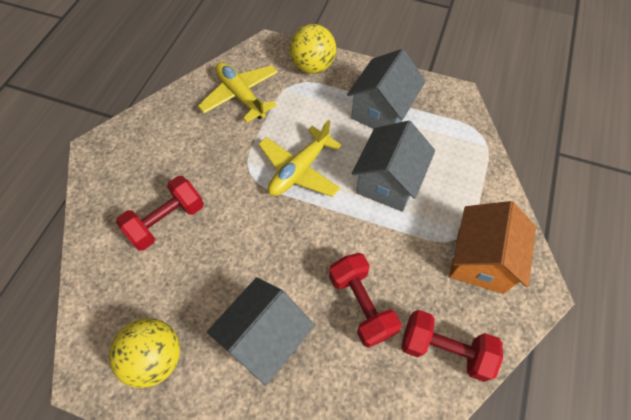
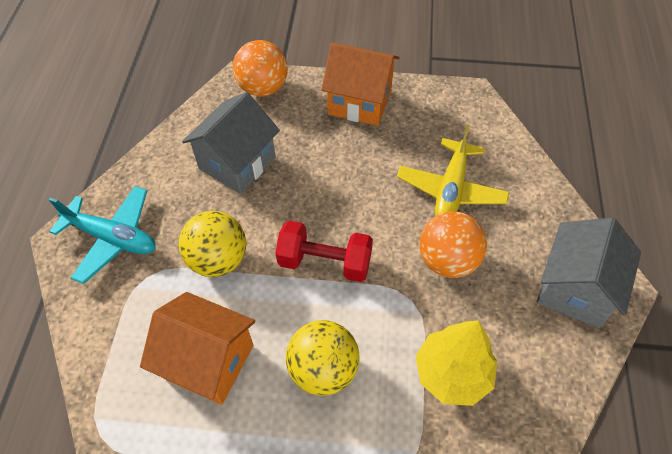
grey house: [207,277,315,386] [347,49,426,129] [352,121,435,212] = 3 -> [182,92,280,194] [537,217,641,328] = 2
orange ball: none = 0 -> [233,40,288,97] [419,211,487,278] = 2
orange house: [449,201,536,294] = 1 -> [140,292,255,405] [321,43,399,126] = 2
red dumbbell: [116,176,204,251] [329,253,401,348] [401,310,503,382] = 3 -> [275,221,373,282] = 1
turquoise plane: none = 0 -> [49,186,156,284] = 1
yellow plane: [198,62,278,123] [258,120,342,197] = 2 -> [397,125,509,216] = 1
yellow tree: none = 0 -> [416,321,497,406] = 1

